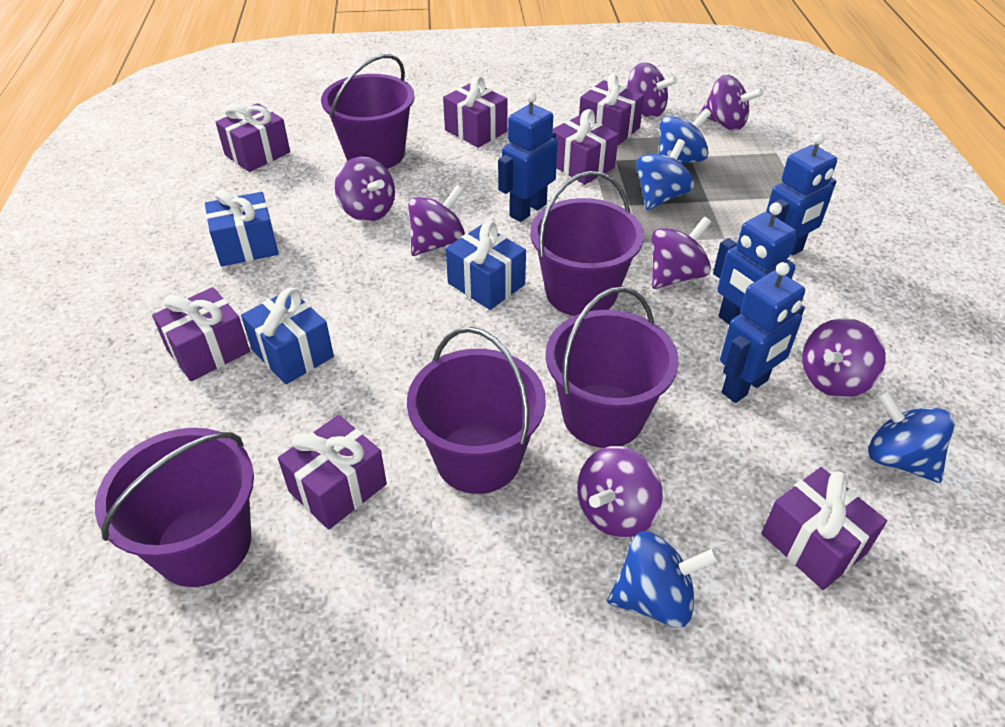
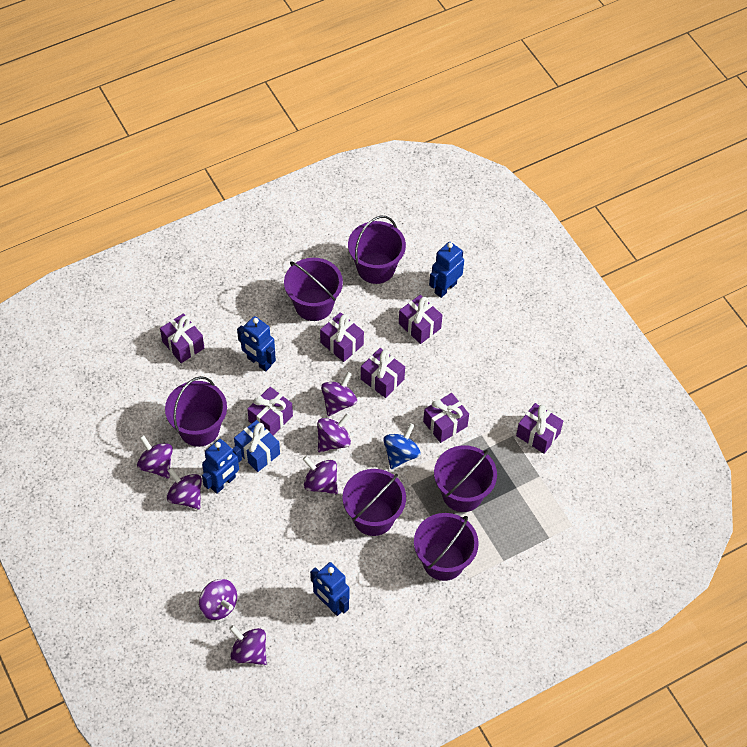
blue gift: [205,189,278,267] [241,288,334,384] [446,221,526,310] = 3 -> [234,420,280,472] = 1
blue spinning top: [607,531,719,627] [636,139,694,210] [659,108,711,164] [868,390,955,483] = 4 -> [383,423,420,469] = 1
purple bucket: [95,428,254,587] [321,54,415,169] [407,327,546,494] [530,171,644,316] [546,286,679,448] = 5 -> [165,376,227,447] [284,258,343,321] [342,469,406,536] [348,216,406,284] [414,513,479,581] [434,445,497,512] = 6

